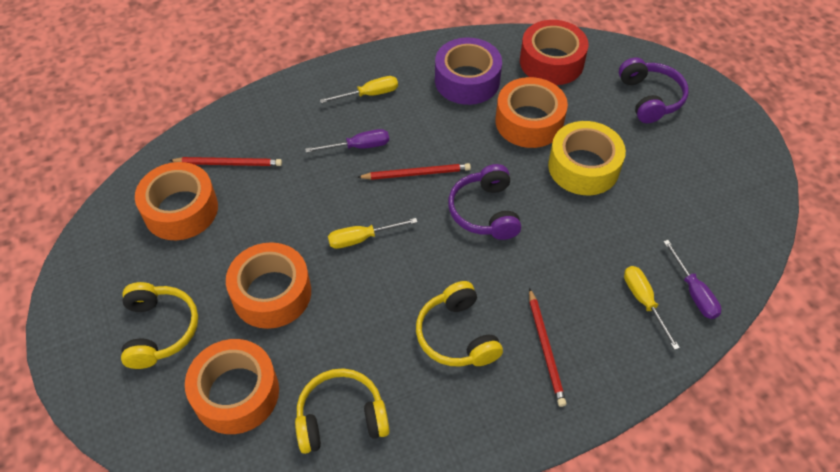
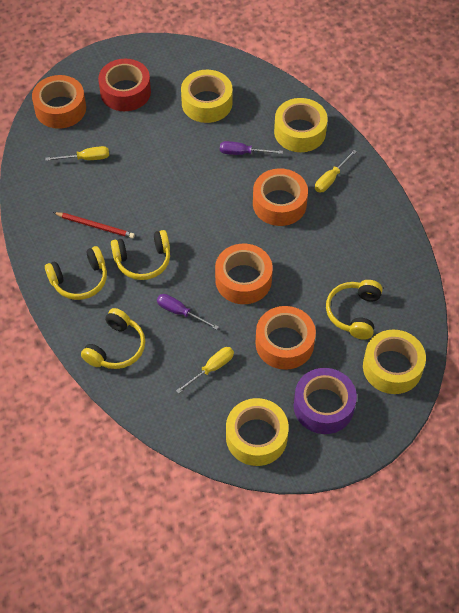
purple headphones: [448,164,521,240] [619,58,689,123] = 2 -> none = 0
red pencil: [169,157,282,166] [357,163,471,180] [529,288,567,407] = 3 -> [53,212,135,239] = 1
yellow headphones: [121,282,198,369] [295,368,390,454] [416,281,503,367] = 3 -> [45,246,107,300] [81,308,145,369] [111,230,170,280] [326,280,382,339] = 4
yellow tape: [548,121,626,195] = 1 -> [181,70,233,123] [226,398,289,466] [274,98,328,152] [363,329,426,394] = 4

